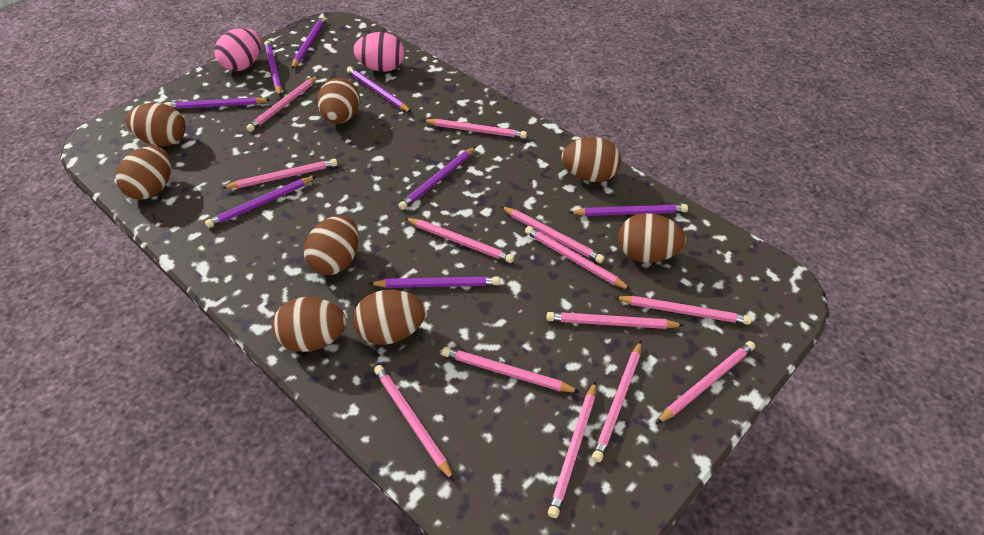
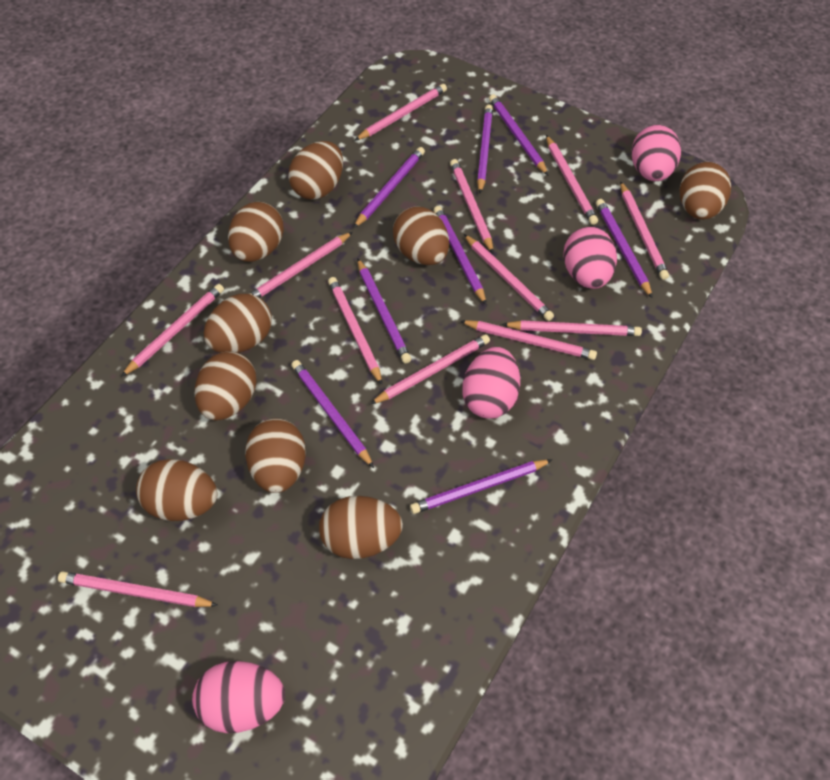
brown egg: [115,146,171,200] [126,103,186,146] [272,297,347,352] [304,215,359,275] [317,78,360,124] [353,290,426,345] [562,137,621,182] [618,213,686,263] = 8 -> [136,459,217,521] [194,352,257,420] [204,294,272,353] [228,202,284,262] [245,418,306,493] [288,141,343,200] [319,496,403,559] [393,206,449,265] [680,162,731,220] = 9
pink egg: [215,28,261,71] [353,32,405,72] = 2 -> [192,661,285,733] [462,347,520,419] [563,227,617,289] [632,125,681,181] = 4
pink pencil: [222,159,338,189] [246,76,318,132] [374,365,454,481] [405,218,514,263] [422,119,527,139] [442,347,580,392] [501,206,605,263] [525,226,631,290] [546,312,684,329] [548,381,596,518] [592,341,642,462] [614,296,752,325] [656,341,755,424] = 13 -> [58,571,218,607] [121,284,224,377] [250,232,353,298] [328,277,382,385] [354,84,447,141] [370,334,490,404] [450,159,494,254] [460,320,597,360] [464,234,554,321] [502,320,642,336] [546,135,598,225] [620,181,669,280] = 12

